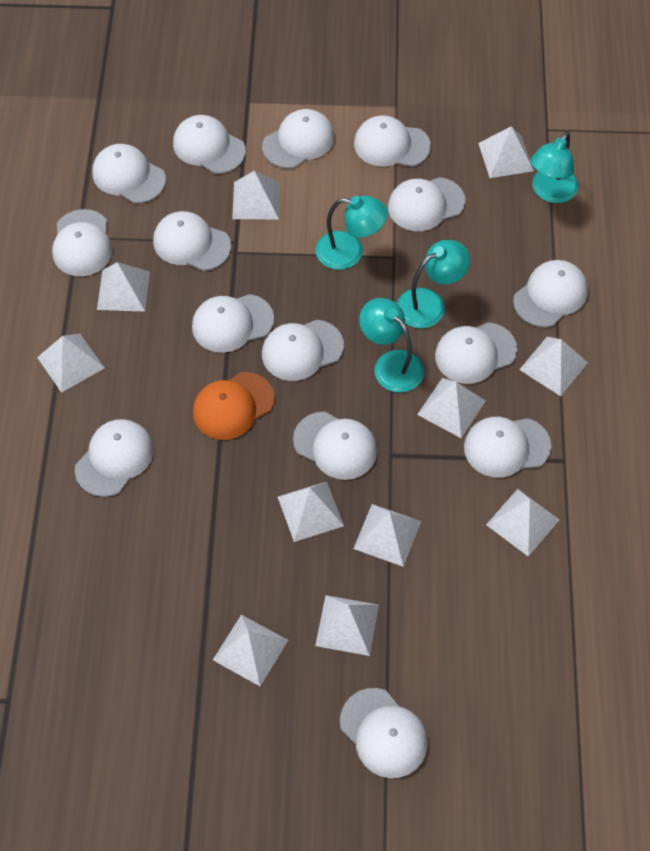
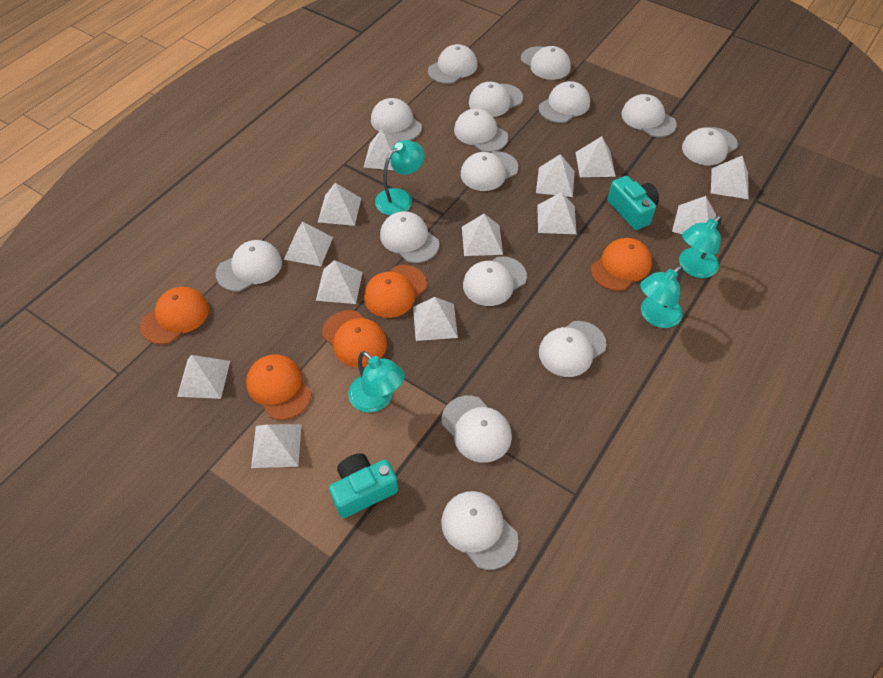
orange cap: [193,372,275,440] = 1 -> [140,287,209,345] [246,355,312,420] [322,310,387,368] [364,265,427,318] [591,238,652,291] = 5
turquoise camera: none = 0 -> [329,453,398,518] [607,176,659,230] = 2
white pyramid: [37,334,105,393] [97,262,150,312] [213,615,288,686] [232,171,280,219] [278,481,344,542] [315,595,379,656] [353,504,421,567] [417,378,486,438] [478,126,534,178] [486,489,560,556] [519,337,588,396] = 11 -> [177,355,230,399] [251,424,302,468] [284,221,333,266] [316,260,363,304] [318,183,361,226] [363,129,398,170] [413,297,458,341] [462,214,503,256] [536,154,575,197] [537,192,576,234] [576,136,616,177] [672,196,716,234] [711,156,748,199] = 13

